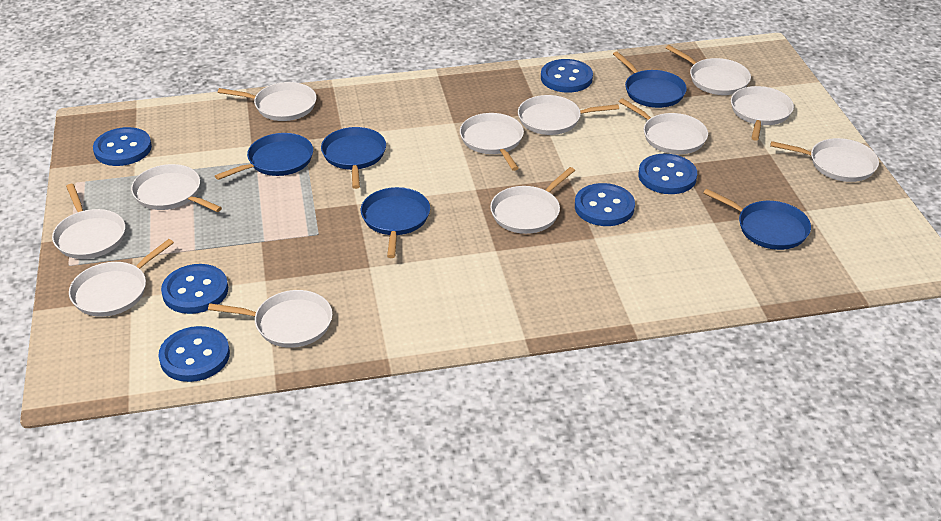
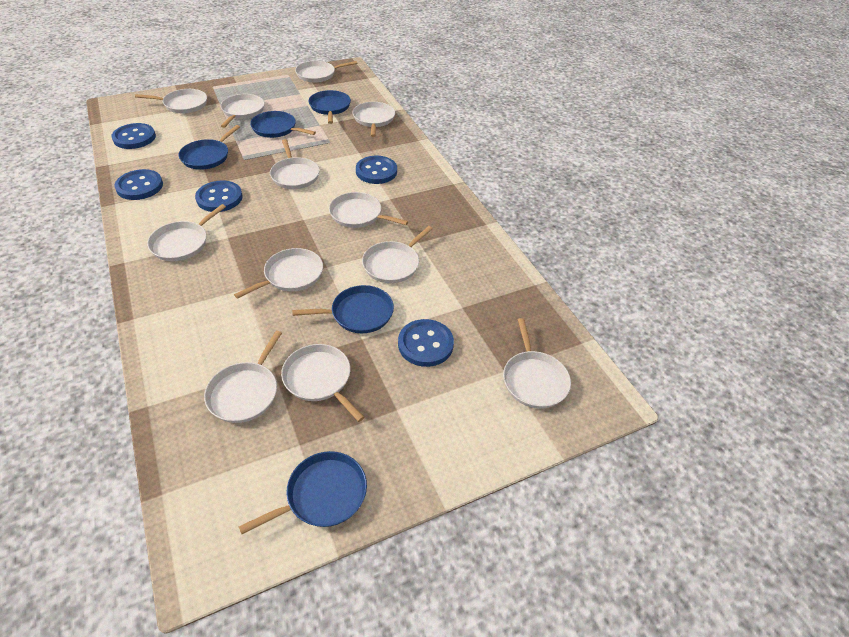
blue button: [93,127,152,166] [158,326,230,382] [161,264,228,314] [541,59,593,93] [575,183,635,226] [638,154,697,194] = 6 -> [111,123,156,149] [115,169,163,200] [195,181,243,212] [356,156,397,184] [398,319,454,367] = 5

